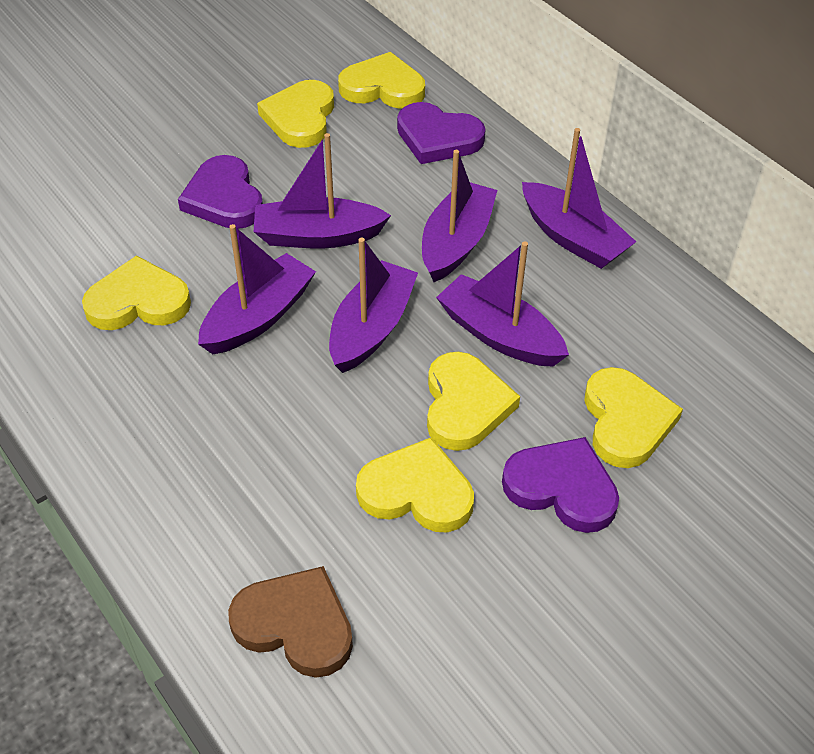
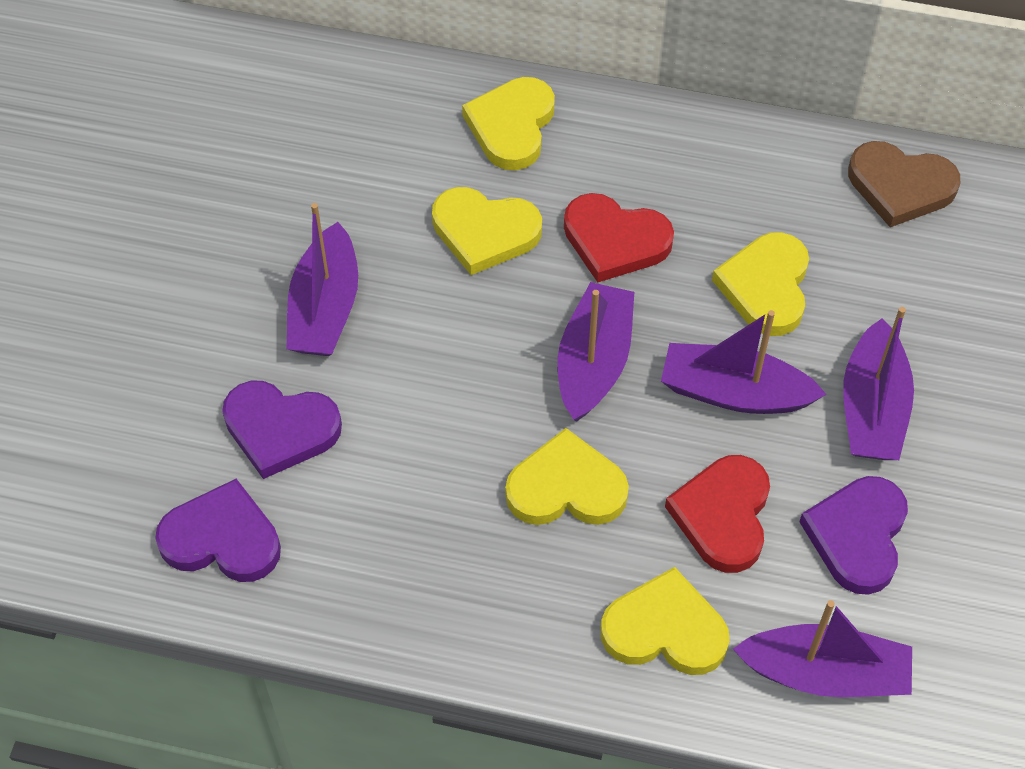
purple boat: [198,224,316,354] [254,133,391,248] [329,238,418,373] [422,150,497,282] [436,241,569,367] [522,128,636,269] = 6 -> [286,203,358,356] [557,282,634,422] [661,310,826,414] [733,600,912,697] [843,307,914,460] = 5
red heart: none = 0 -> [564,193,674,283] [665,455,770,573] = 2
yellow heart: [82,256,191,330] [257,80,334,148] [338,52,425,108] [356,437,474,532] [427,352,520,451] [584,367,683,468] = 6 -> [432,187,542,275] [462,77,555,170] [505,428,629,525] [601,567,730,675] [712,232,809,336] = 5

